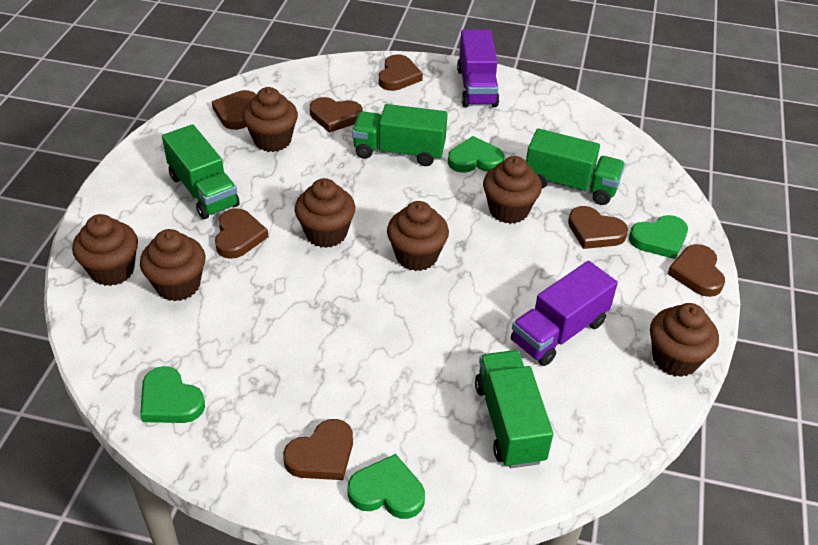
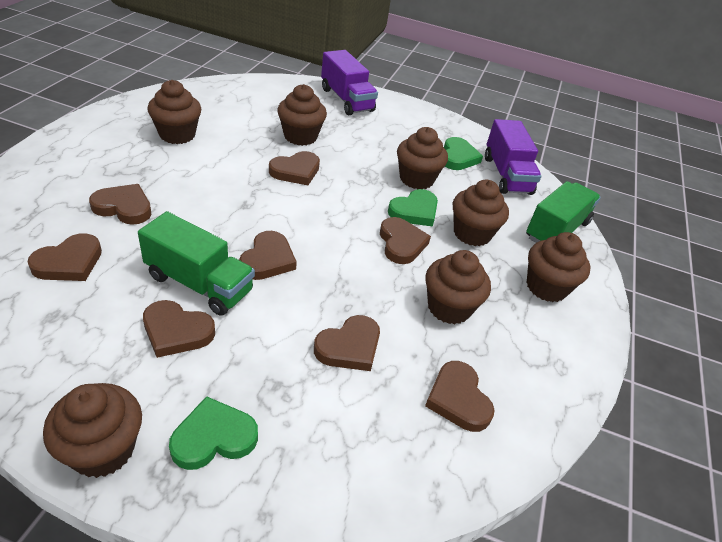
brown heart: [212,90,257,130] [215,208,268,259] [283,419,353,480] [310,97,363,133] [379,54,423,91] [568,206,628,249] [668,244,725,297] = 7 -> [27,233,102,281] [89,184,151,225] [143,300,215,358] [239,231,297,280] [269,151,320,185] [314,315,380,371] [380,217,431,264] [425,361,495,432] = 8
green heart: [140,366,205,423] [347,454,425,519] [448,136,505,173] [629,215,688,259] = 4 -> [169,396,258,470] [388,189,438,227] [444,137,483,170] = 3
green truck: [162,124,240,219] [352,104,448,166] [475,350,553,468] [526,129,625,205] = 4 -> [138,211,255,316] [526,181,601,243] = 2

